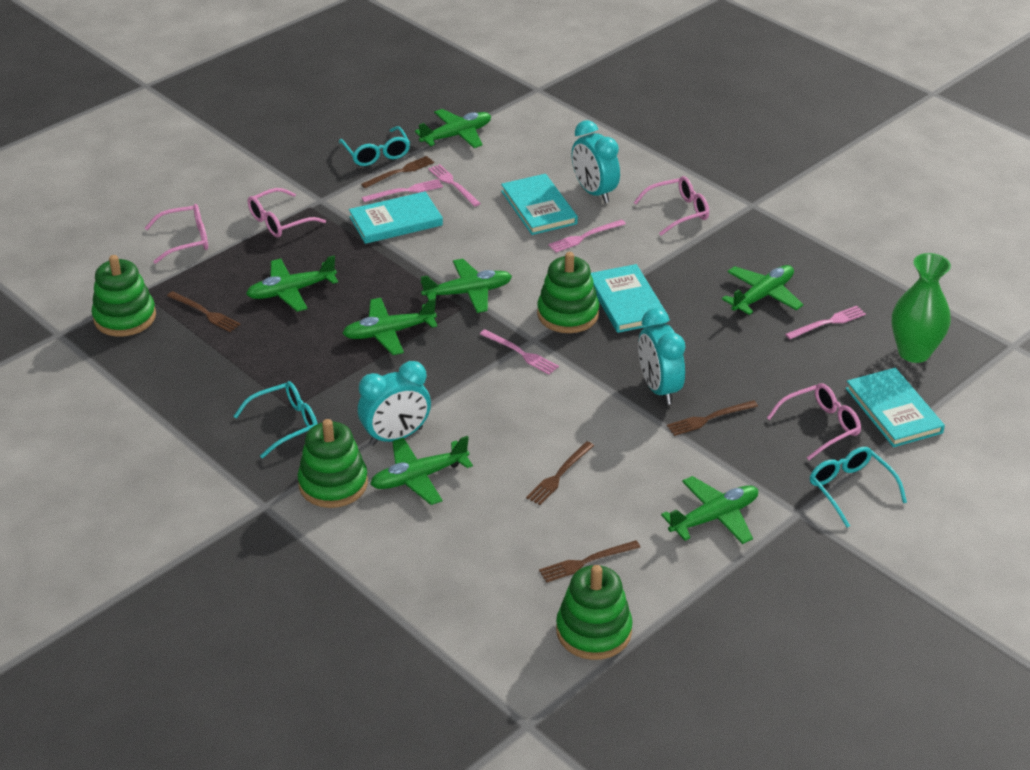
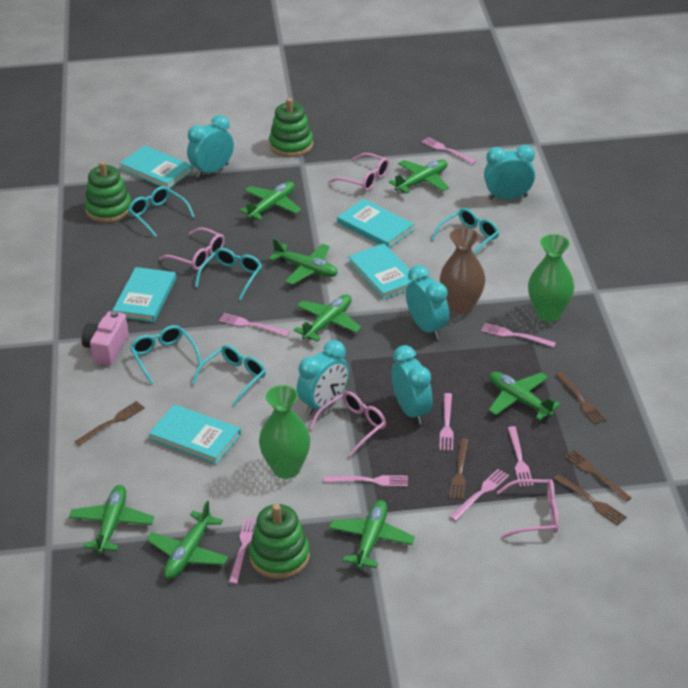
brown vase: none = 0 -> [440,227,486,315] = 1
green plane: [246,256,338,312] [342,298,437,355] [370,436,473,505] [415,109,491,148] [421,259,512,313] [661,476,758,544] [722,265,803,315] = 7 -> [69,485,154,554] [147,501,228,579] [239,181,301,220] [269,238,338,285] [294,294,361,342] [329,500,415,569] [389,160,449,194] [489,372,561,420] = 8
green stacking toy: [92,255,156,337] [298,419,368,508] [537,252,599,333] [556,565,633,660] = 4 -> [85,161,131,223] [249,504,310,579] [269,98,313,157] = 3
green vase: [892,253,951,363] = 1 -> [259,385,310,479] [528,234,574,322] = 2
pink camera: none = 0 -> [82,311,129,366] = 1
pink fork: [362,179,443,202] [428,164,481,207] [480,329,559,375] [548,220,626,252] [785,306,866,339] = 5 -> [219,313,290,336] [229,517,257,584] [324,475,408,487] [421,137,477,164] [439,393,454,451] [450,469,509,521] [481,323,556,347] [508,426,533,487] = 8
turquoise book: [349,191,443,244] [501,174,578,235] [591,264,667,333] [846,368,945,447] = 4 -> [112,267,176,322] [119,146,193,189] [149,404,241,465] [337,199,414,248] [348,243,415,300] = 5
turquoise clock: [358,361,431,446] [571,120,620,203] [638,308,685,405] = 3 -> [187,115,234,178] [297,340,349,415] [391,345,433,425] [406,265,449,339] [484,145,535,200] = 5
turquoise glasses: [234,381,317,458] [339,126,410,166] [810,447,907,527] = 3 -> [128,186,195,237] [130,325,201,384] [192,345,266,407] [195,248,262,300] [431,208,499,255] = 5

